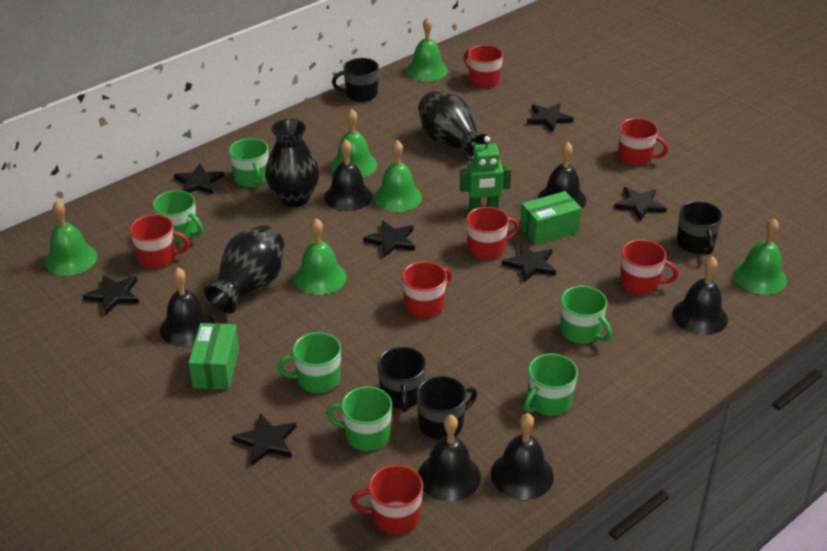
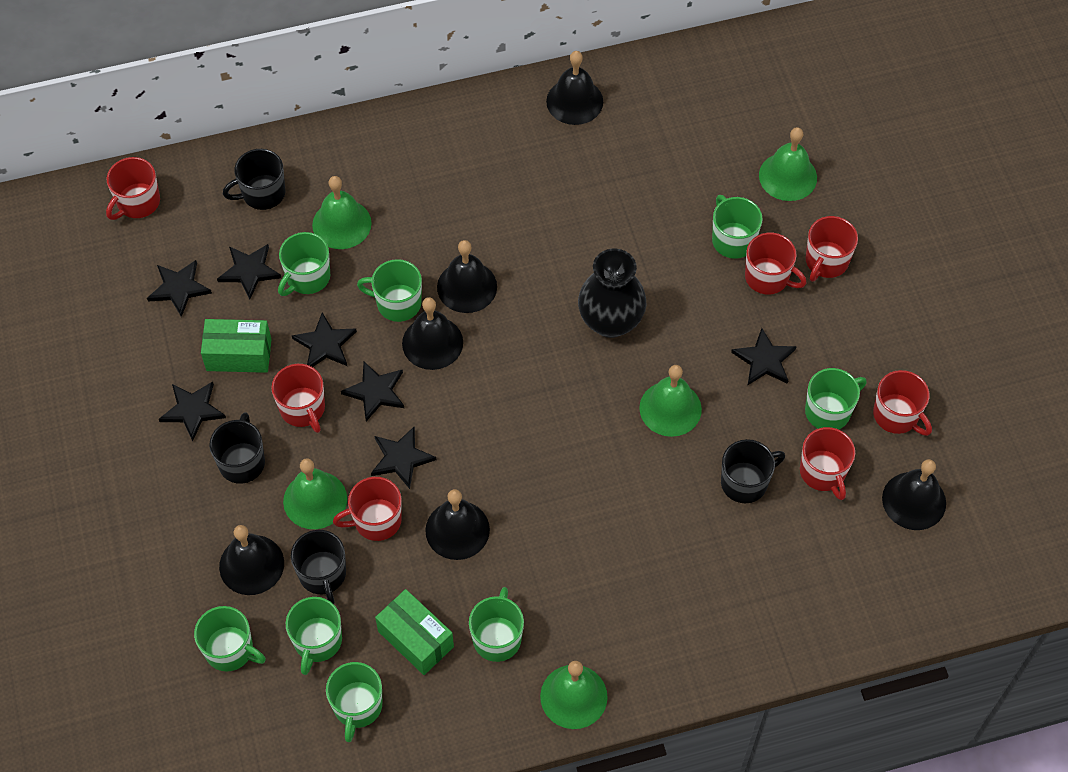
black vase: [204,225,284,313] [265,119,320,207] [418,91,489,161] = 3 -> [578,248,646,338] = 1
green bell: [45,201,97,276] [294,218,346,295] [331,109,377,177] [374,140,422,212] [406,17,448,81] [733,218,787,295] = 6 -> [283,458,347,529] [312,176,372,249] [540,661,608,729] [639,365,702,437] [759,127,817,201] = 5
green mug: [153,190,203,242] [229,138,269,187] [277,332,341,393] [326,386,392,451] [524,354,578,416] [560,286,612,344] = 6 -> [194,606,266,671] [278,232,330,296] [286,597,342,675] [326,662,382,742] [357,259,422,322] [469,587,524,662] [712,195,763,259] [805,368,867,430] = 8
green robot: [460,136,511,211] = 1 -> none = 0

